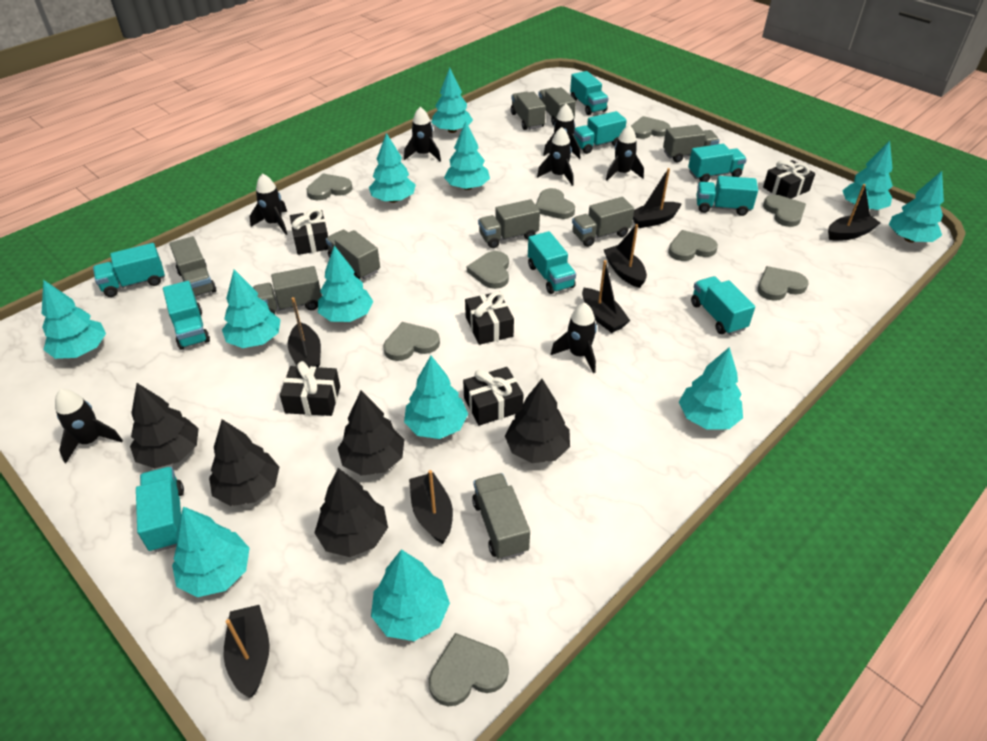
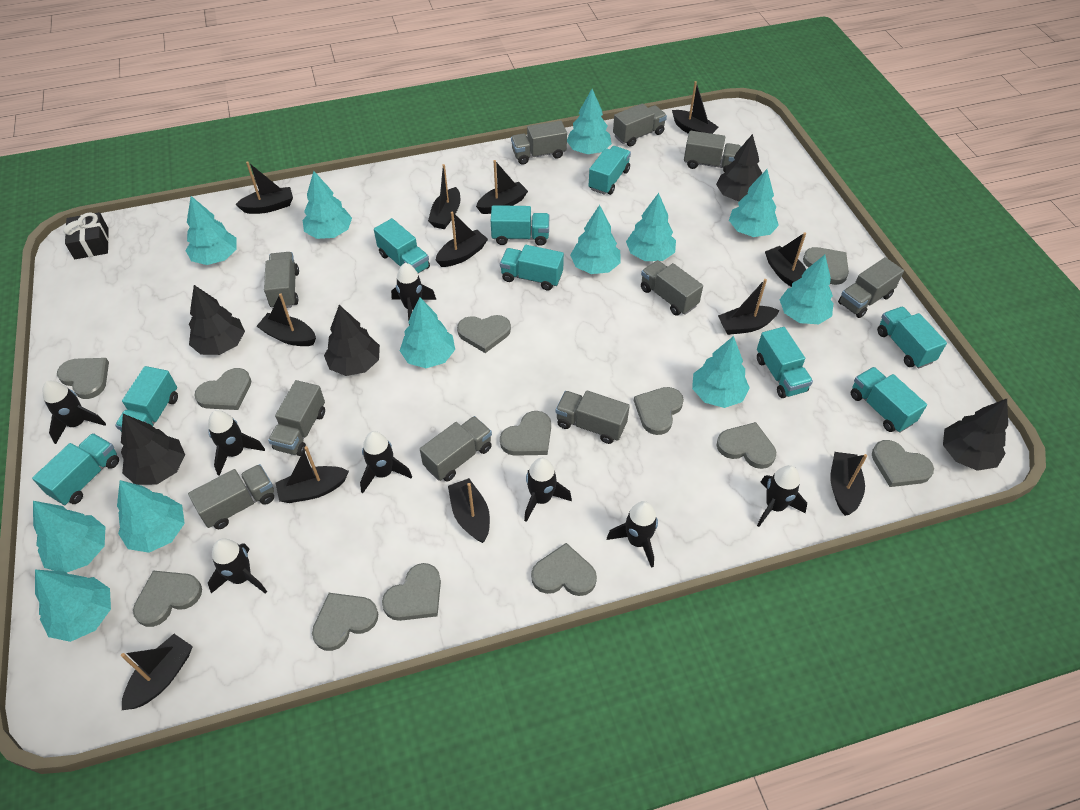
black boat: [223,605,270,698] [288,297,321,367] [409,470,453,544] [582,260,630,333] [604,224,647,288] [633,168,682,228] [828,184,880,241] = 7 -> [121,634,193,710] [235,161,293,214] [257,293,316,346] [276,446,349,503] [428,164,460,229] [435,212,488,267] [448,478,490,543] [476,160,528,214] [672,81,718,134] [718,279,780,335] [765,232,806,287] [830,452,867,516] = 12
black gift: [280,361,340,416] [290,208,329,255] [463,367,524,426] [465,291,514,345] [763,160,815,199] = 5 -> [63,212,109,259] = 1
black rocket: [55,389,123,463] [250,173,287,235] [404,107,441,161] [537,127,574,186] [543,104,580,159] [551,302,597,373] [606,125,644,181] = 7 -> [42,381,106,444] [208,410,265,476] [208,539,267,594] [360,431,412,493] [391,263,436,325] [524,458,572,522] [607,501,658,568] [757,465,807,527] = 8
grey heart: [307,173,353,200] [383,322,440,361] [429,633,509,706] [467,251,509,289] [536,188,575,219] [631,116,671,139] [668,230,718,261] [757,266,809,301] [763,195,806,227] = 9 -> [57,358,109,399] [133,570,202,627] [194,368,251,410] [312,593,378,651] [382,563,441,621] [457,315,511,353] [500,411,551,456] [531,543,597,596] [634,387,684,435] [716,422,776,469] [803,247,849,285] [872,440,934,487] = 12
grey truck: [169,236,217,297] [253,266,322,315] [326,230,380,279] [472,473,530,560] [478,199,540,248] [511,92,546,130] [538,87,576,125] [572,197,634,247] [663,125,719,162] = 9 -> [188,464,274,529] [264,252,299,308] [268,380,325,456] [420,416,492,482] [511,121,567,165] [556,391,630,444] [613,103,667,147] [641,260,703,316] [684,131,741,173] [838,257,904,318] = 10

